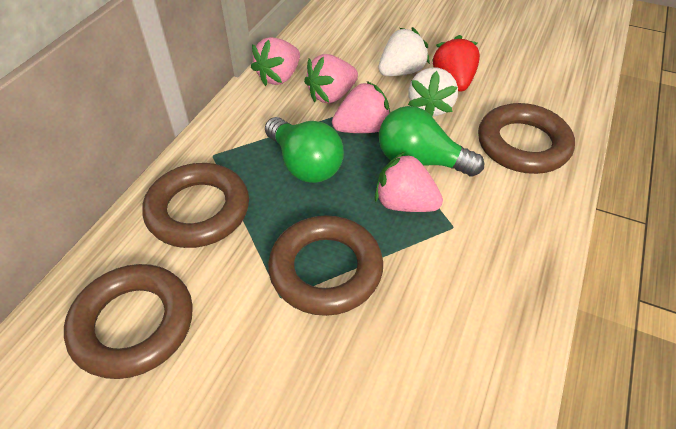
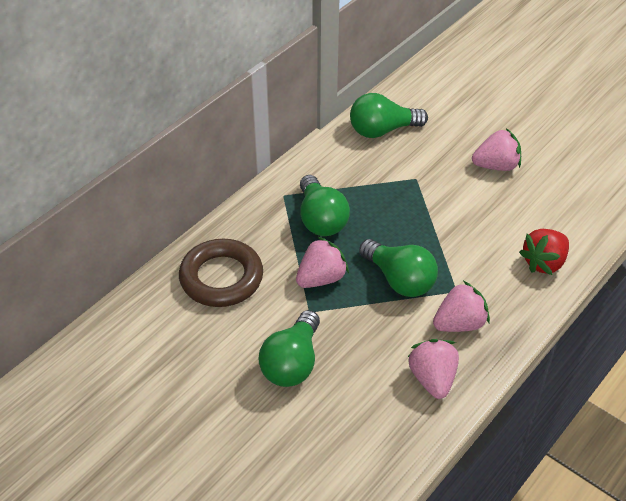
brown ring: [64,264,193,379] [142,163,249,248] [268,215,383,316] [478,103,575,174] = 4 -> [179,239,263,307] = 1
green light bulb: [265,117,344,183] [379,106,484,177] = 2 -> [259,310,320,387] [300,175,350,236] [350,93,428,138] [359,239,438,297] = 4
white strawberry: [378,27,430,76] [408,68,458,116] = 2 -> none = 0

